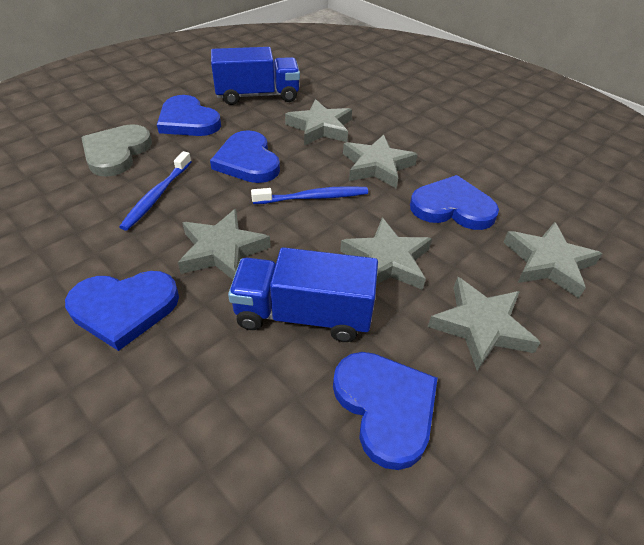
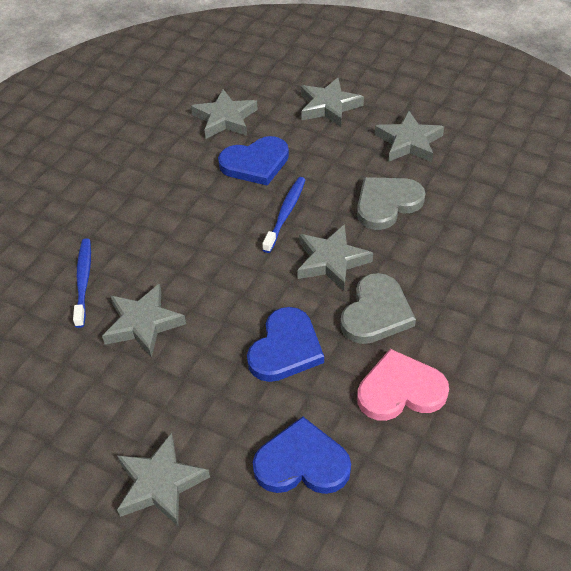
blue heart: [65,271,179,351] [157,95,221,136] [210,130,280,183] [333,352,438,470] [410,175,499,230] = 5 -> [218,136,289,186] [247,307,324,382] [253,416,351,494] = 3
blue truck: [211,47,300,105] [228,247,378,342] = 2 -> none = 0
grey heart: [81,124,152,177] = 1 -> [340,273,416,344] [357,177,426,230] = 2
pink heart: none = 0 -> [357,349,449,421] = 1

